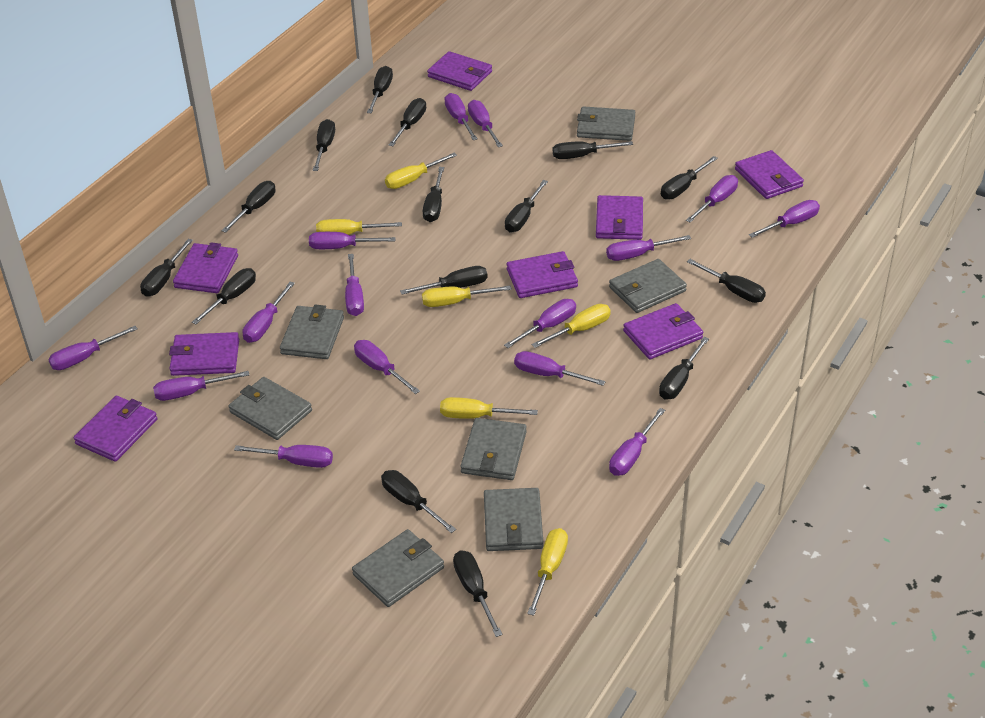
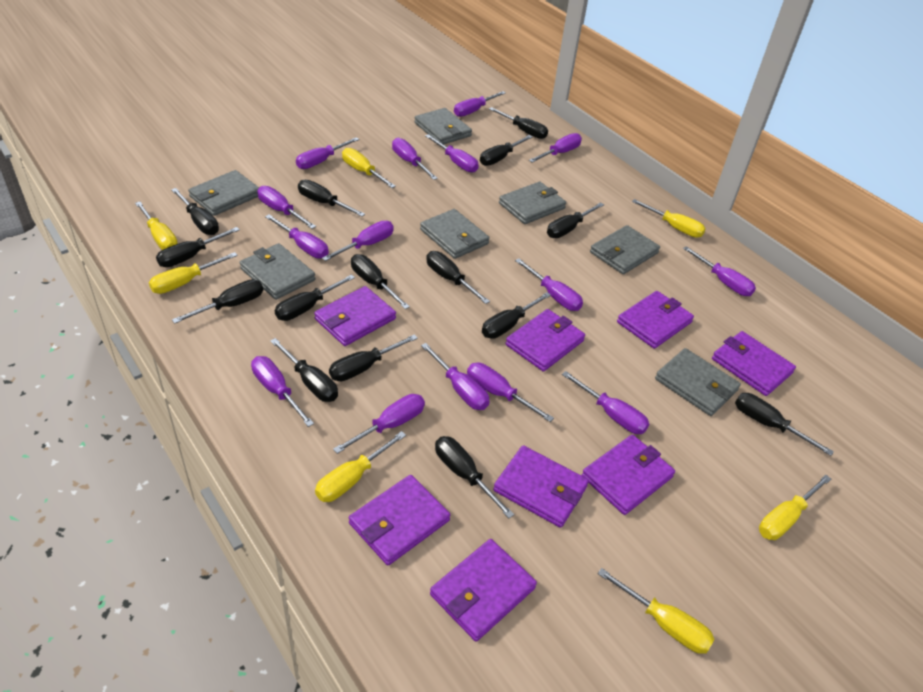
yellow screwdriver: [316,219,402,235] [385,153,457,189] [422,285,512,307] [440,397,538,419] [527,528,568,616] [532,304,611,348] = 6 -> [135,202,178,250] [149,252,238,294] [315,431,406,502] [342,148,396,188] [598,568,715,654] [632,199,706,238] [759,475,831,540] = 7

